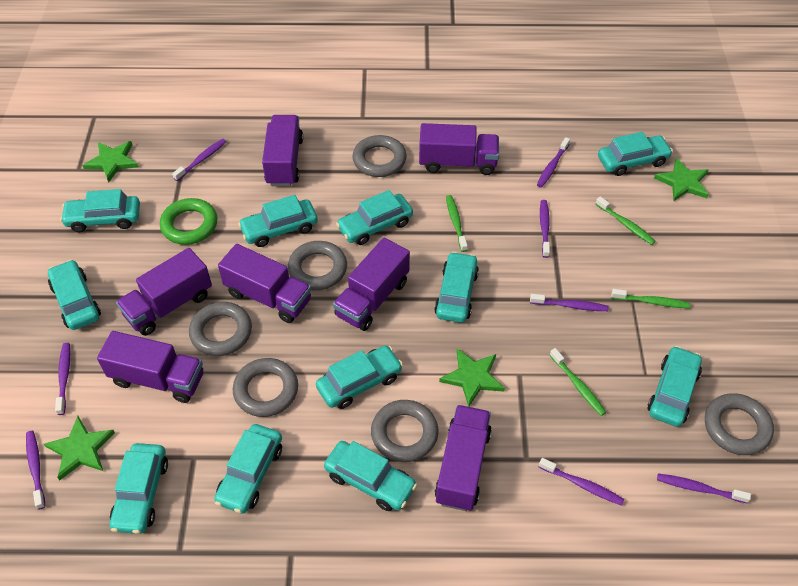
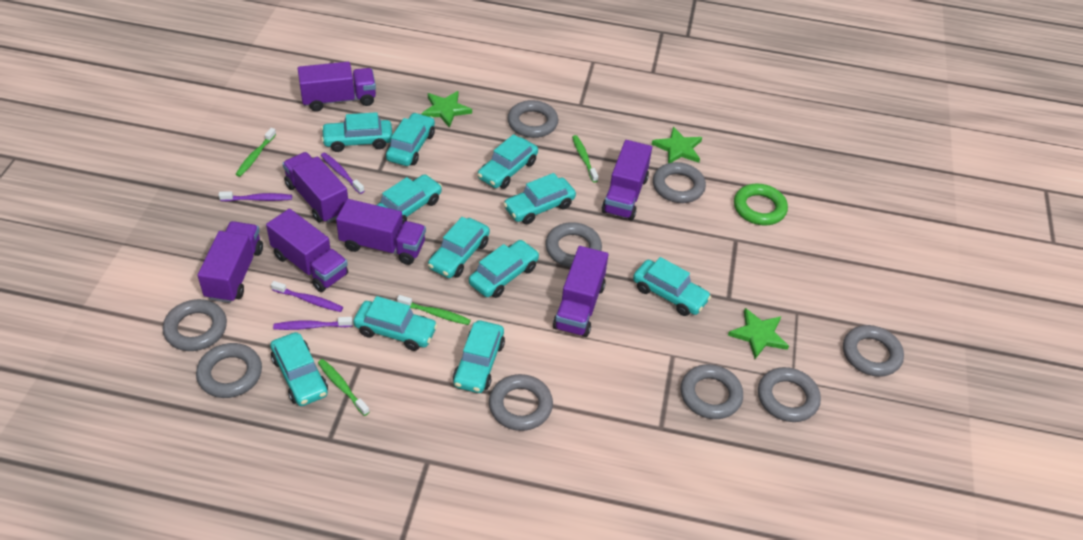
green star: [44,416,115,480] [82,141,139,183] [439,349,505,407] [654,158,709,201] = 4 -> [421,91,472,128] [652,127,702,163] [728,308,789,359] = 3
grey ring: [189,302,252,356] [233,358,298,417] [288,241,347,290] [352,135,407,177] [371,400,439,462] [705,393,774,455] = 6 -> [163,299,227,351] [196,343,262,398] [489,374,553,431] [507,100,558,138] [545,222,602,267] [653,162,706,203] [681,364,743,419] [758,367,821,422] [843,325,904,377] = 9
purple toothbrush: [26,431,45,510] [55,343,70,415] [172,139,226,181] [530,294,608,311] [537,137,570,188] [539,458,624,506] [540,200,550,258] [657,473,751,503] = 8 -> [219,191,292,201] [271,281,343,312] [273,317,353,330] [321,153,364,194] = 4

